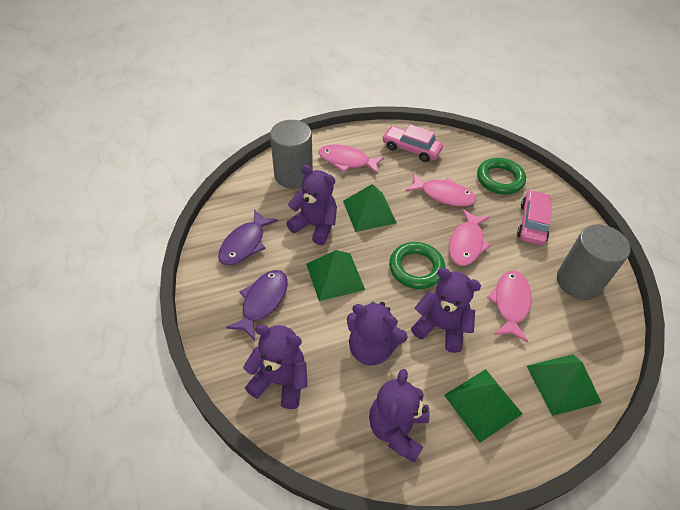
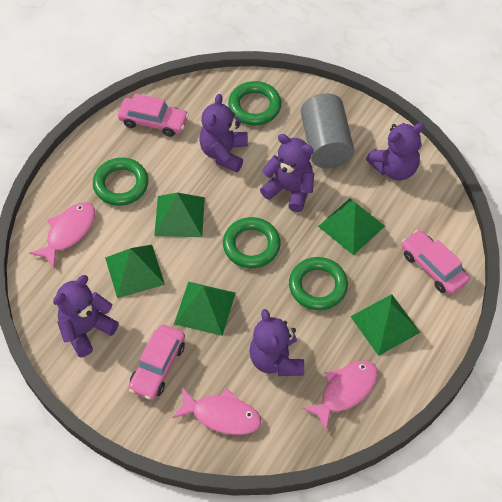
green pyramid: [306,250,365,301] [343,184,397,232] [444,369,523,442] [527,354,602,416] = 4 -> [105,245,165,298] [154,193,205,237] [174,282,236,336] [318,198,385,255] [350,294,421,356] = 5
green ring: [389,242,445,289] [477,158,526,195] = 2 -> [93,158,148,206] [223,217,280,268] [228,81,281,125] [289,257,348,310] = 4
grey cylinder: [270,120,313,189] [557,224,630,300] = 2 -> [301,93,354,168] = 1
pink car: [382,124,443,162] [517,190,552,245] = 2 -> [118,93,189,137] [128,324,185,400] [402,230,470,295] = 3
pink fish: [319,144,385,174] [405,173,476,207] [449,209,491,266] [487,271,532,342] = 4 -> [30,202,95,268] [172,387,261,435] [302,361,378,431] = 3
purple fish: [218,209,278,265] [226,270,288,341] = 2 -> none = 0

